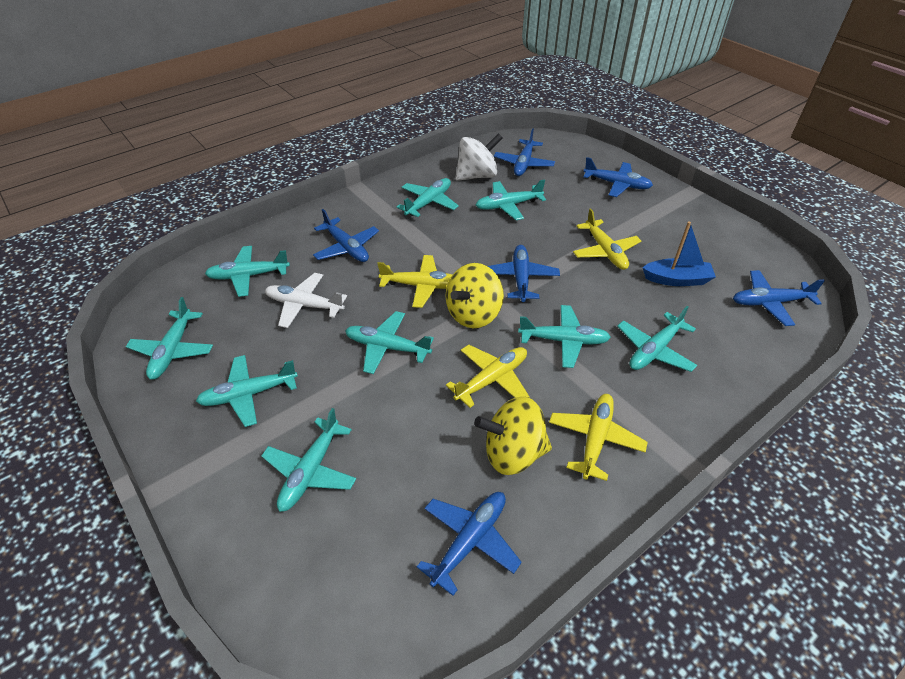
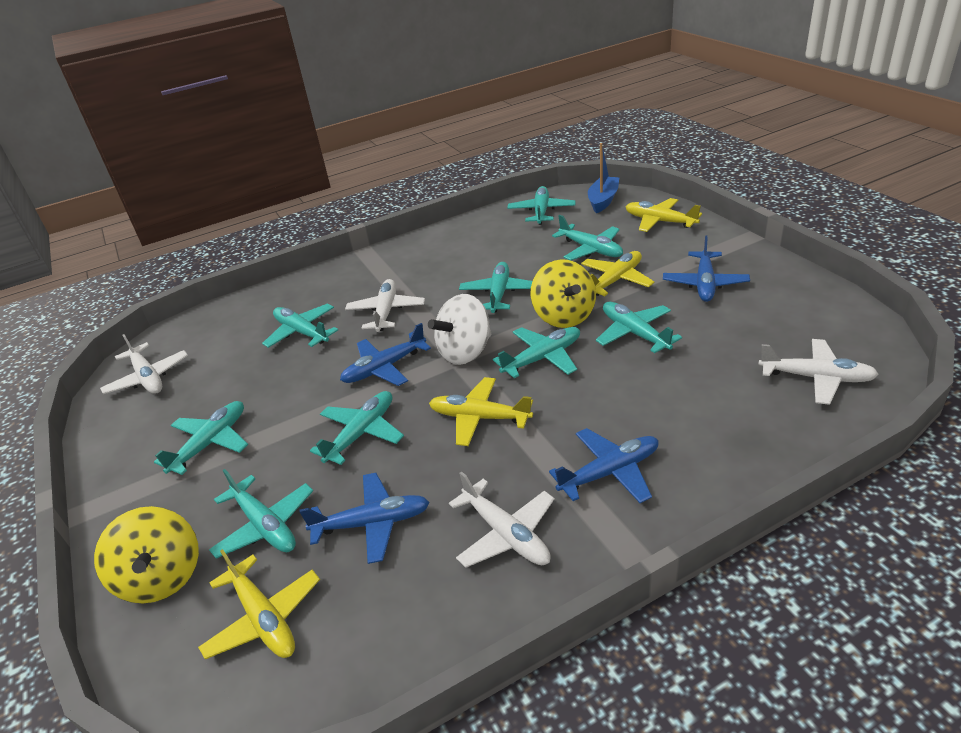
blue plane: [313,209,379,262] [417,492,522,596] [488,245,560,302] [494,128,555,176] [583,157,653,197] [733,270,825,326] = 6 -> [299,473,430,564] [340,323,431,386] [549,428,658,503] [663,236,750,302] = 4
white plane: [265,273,347,328] = 1 -> [100,334,188,394] [345,279,425,332] [449,471,555,568] [758,339,879,405] = 4

